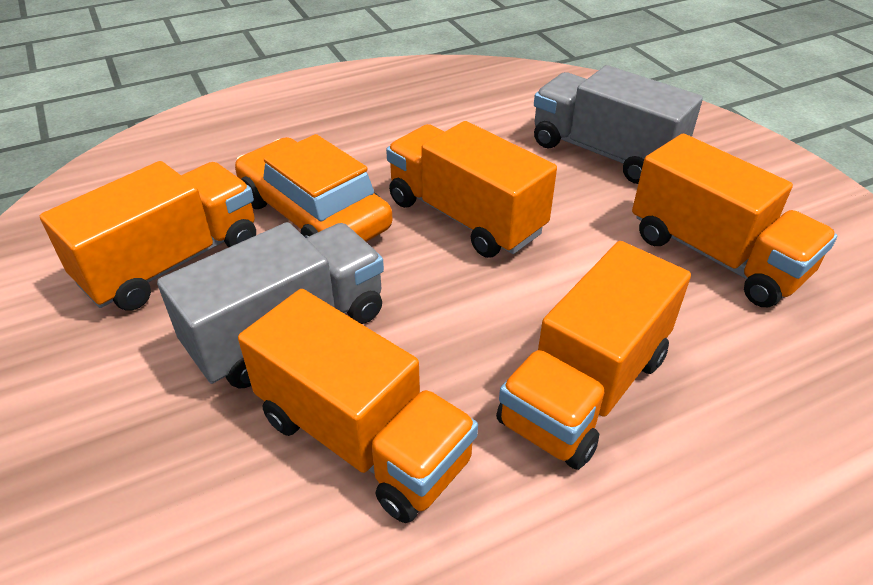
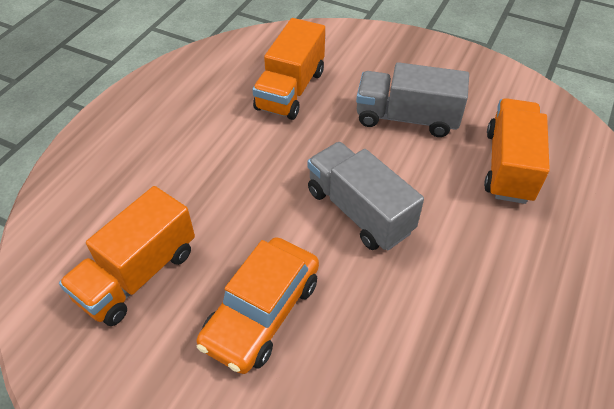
orange truck: [40,161,256,311] [238,289,478,523] [386,121,557,258] [496,241,691,470] [632,134,837,307] = 5 -> [59,186,195,326] [252,18,325,120] [484,98,550,204] = 3

